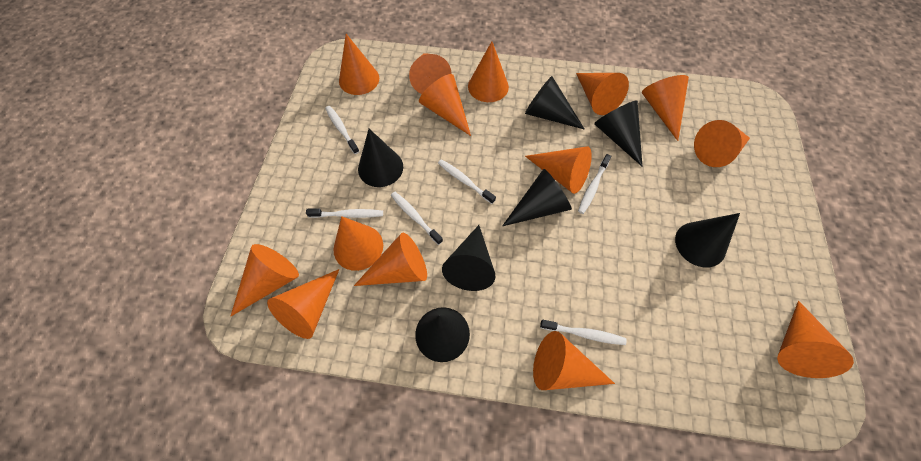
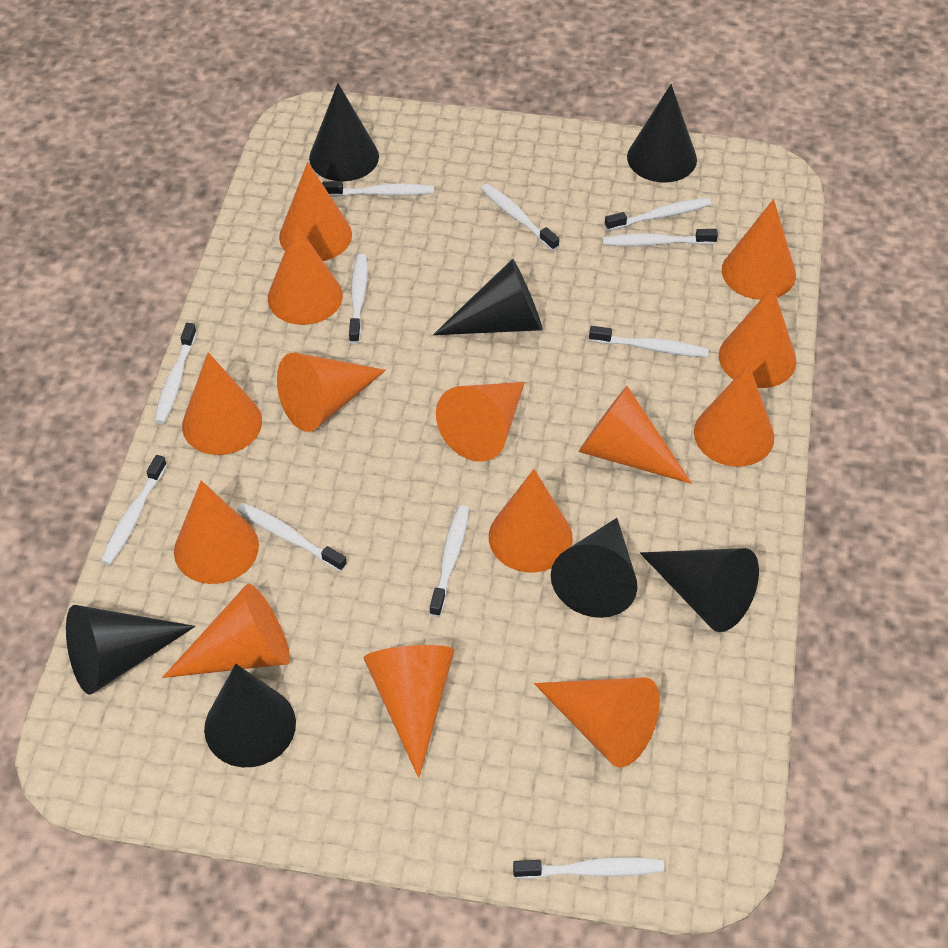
white toothbrush: [306,208,383,218] [325,106,360,154] [391,192,443,245] [438,159,496,204] [540,320,627,345] [578,154,611,214] = 6 -> [101,455,167,565] [155,323,197,424] [237,503,347,571] [322,181,434,197] [349,254,368,344] [429,505,469,617] [481,184,559,251] [513,857,665,879] [589,326,709,357] [603,229,718,246] [605,198,711,231] = 11

